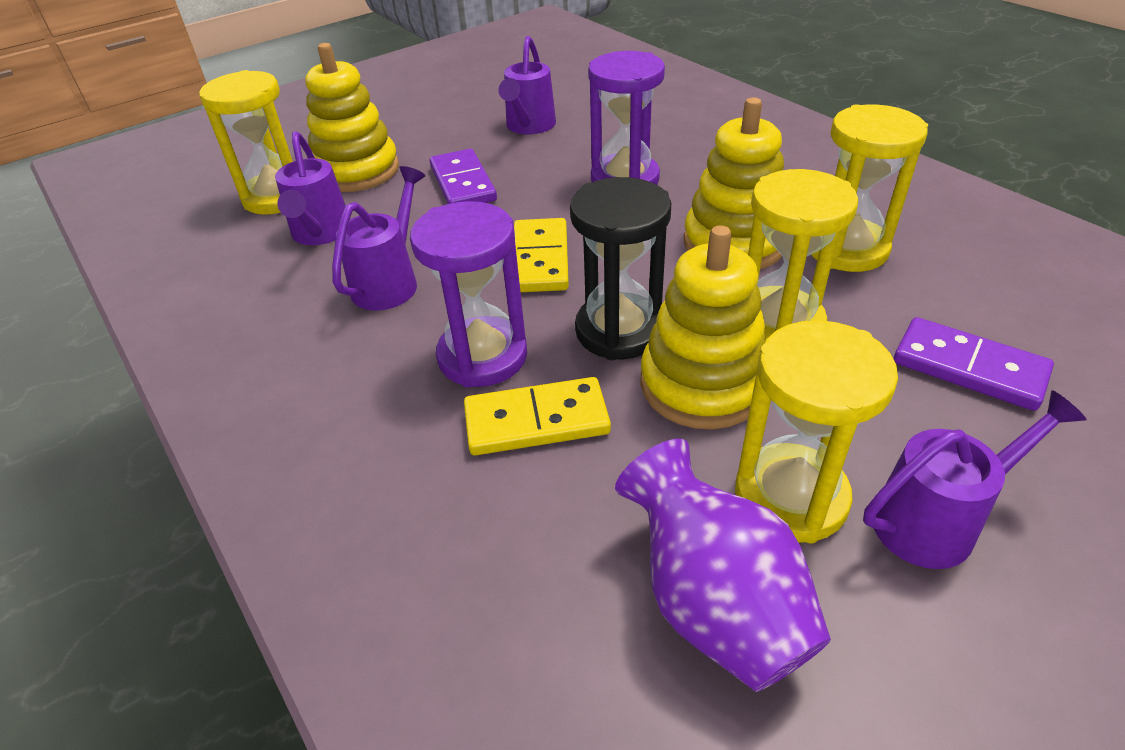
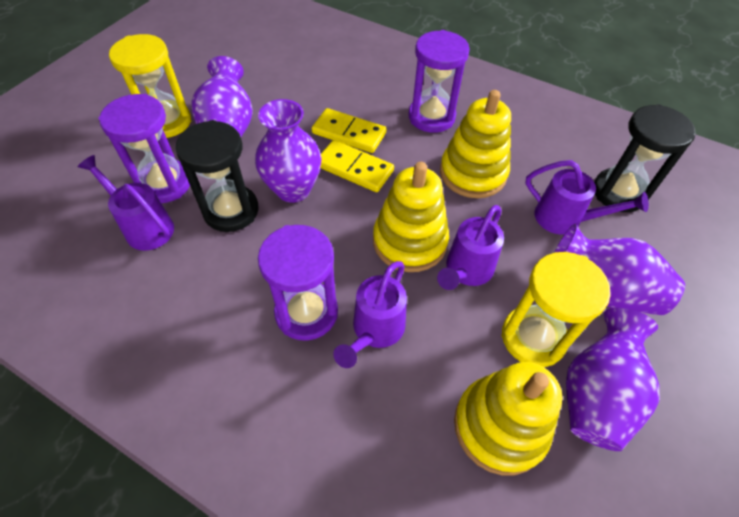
black hourglass: [570,177,671,360] = 1 -> [175,120,258,232] [594,104,696,212] = 2
purple domino: [429,149,497,204] [894,317,1054,411] = 2 -> none = 0
purple hourglass: [410,201,527,387] [588,51,665,185] = 2 -> [98,94,190,203] [258,225,338,341] [409,30,470,133] = 3
purple vase: [615,439,831,692] = 1 -> [191,56,253,137] [255,99,322,203] [554,224,685,315] [566,308,660,451] = 4
yellow hourglass: [199,70,293,215] [735,320,898,544] [748,169,858,340] [811,104,928,272] = 4 -> [109,34,191,138] [502,252,611,367] = 2

